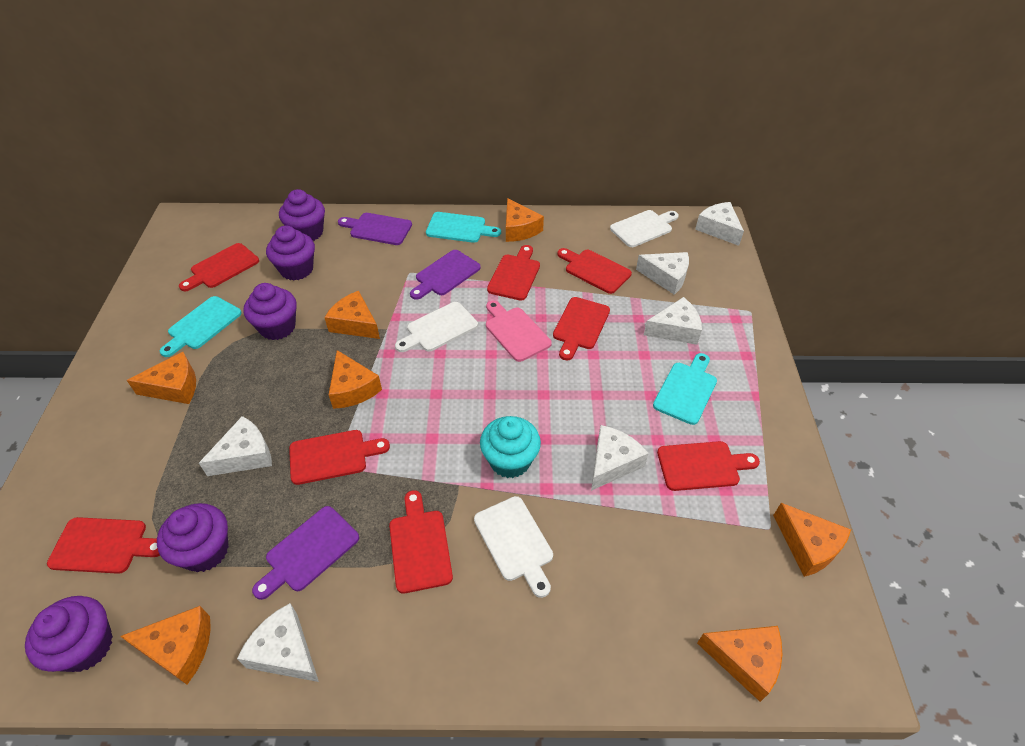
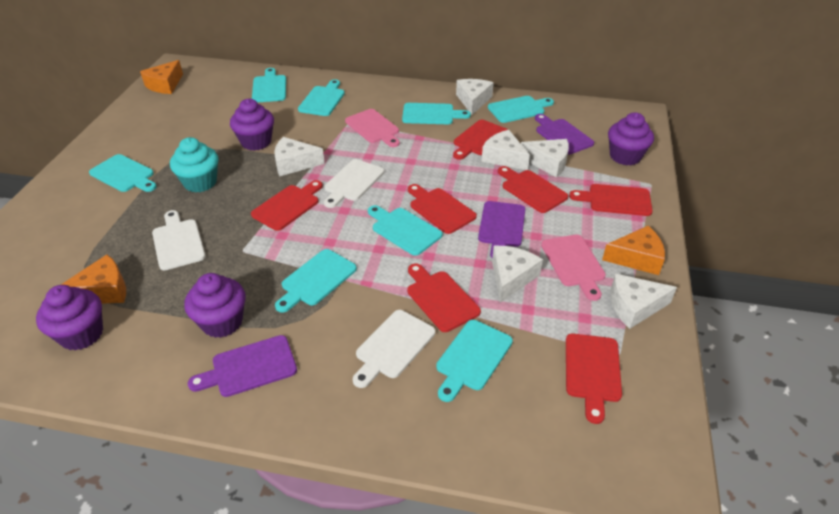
orange cheese: [120,606,211,685] [127,352,196,404] [324,291,380,339] [329,350,382,409] [506,198,544,242] [697,626,783,702] [773,503,851,577] = 7 -> [61,254,126,304] [140,60,183,94] [602,226,665,275] = 3
pink cutting board: [486,300,552,362] = 1 -> [345,109,400,147] [541,234,606,301] = 2
purple cupcake: [25,596,113,672] [157,503,229,572] [244,283,297,340] [266,226,315,280] [279,189,325,241] = 5 -> [36,285,103,350] [184,273,246,338] [230,99,274,151] [608,112,654,165] = 4
red cutting board: [47,517,160,574] [179,243,259,291] [289,430,390,485] [389,490,453,594] [487,245,540,301] [553,297,610,360] [557,248,632,294] [657,441,760,491] = 8 -> [251,180,323,231] [407,264,481,332] [408,184,477,234] [453,120,508,160] [498,166,568,213] [566,333,622,424] [569,184,653,216] = 7
turquoise cutting board: [160,296,241,357] [426,212,501,243] [653,353,717,425] = 3 -> [89,154,157,192] [252,68,286,102] [275,249,357,313] [298,79,345,116] [368,205,442,256] [402,103,471,124] [436,320,513,402] [488,96,554,123] = 8

